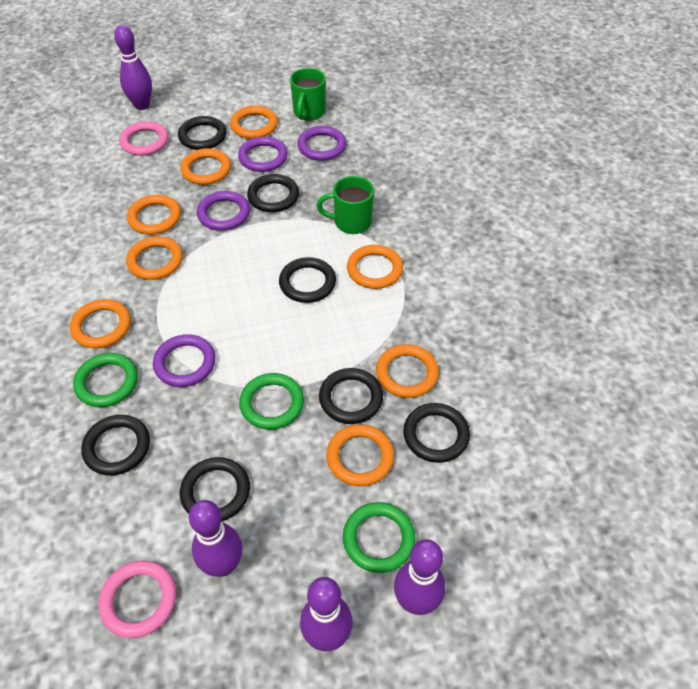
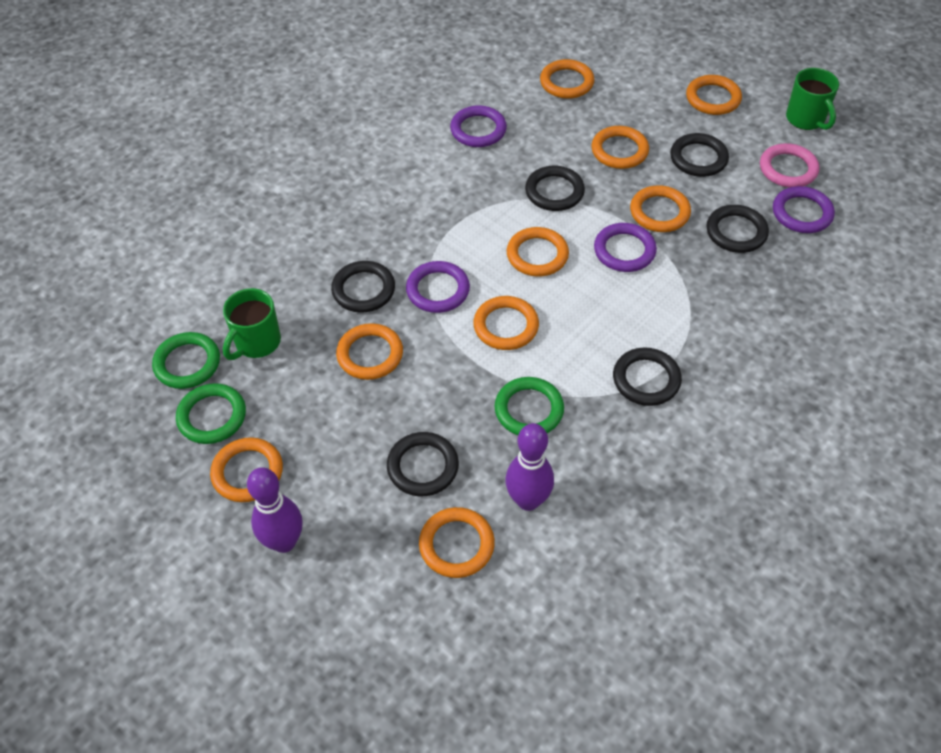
black ring: [81,415,150,476] [178,116,226,150] [180,457,250,522] [247,174,299,212] [279,257,336,303] [319,368,383,424] [403,403,470,463] = 7 -> [331,261,395,312] [387,432,459,496] [525,166,585,211] [613,347,682,406] [670,133,729,177] [707,205,769,253] = 6
orange ring: [70,299,131,348] [126,236,183,280] [127,195,181,235] [180,148,231,185] [230,106,278,139] [326,424,394,486] [347,245,403,289] [376,344,439,398] = 8 -> [210,437,283,502] [336,323,403,380] [419,507,495,578] [473,296,539,350] [507,227,569,277] [540,59,595,99] [591,126,649,169] [630,185,691,232] [686,75,742,115] = 9
pink ring: [98,560,176,638] [119,121,168,156] = 2 -> [760,143,820,188] = 1
purple bowling pin: [114,25,152,110] [189,500,242,577] [300,577,353,652] [394,539,445,615] = 4 -> [247,467,303,553] [505,423,554,511] = 2

